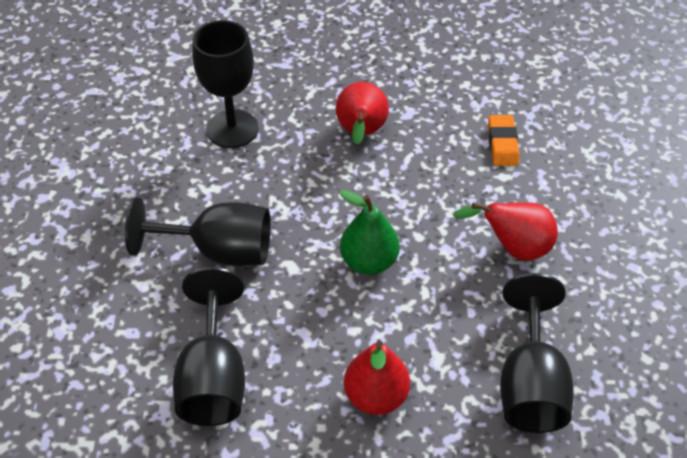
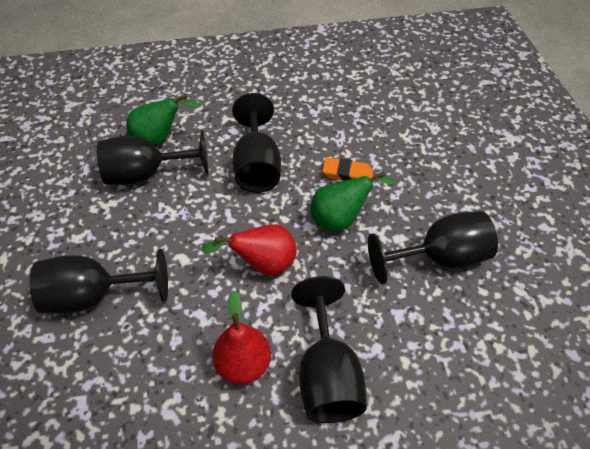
black goblet: [125,197,271,266] [173,267,245,426] [192,20,258,148] [500,273,574,433] = 4 -> [30,249,168,314] [97,130,209,185] [232,93,281,193] [291,276,367,423] [368,211,498,285] = 5
green pear: [340,190,400,275] = 1 -> [126,94,201,147] [310,171,396,231] = 2
red pear: [336,82,389,145] [344,341,410,415] [453,202,558,260] = 3 -> [202,224,296,276] [212,291,271,384] = 2

